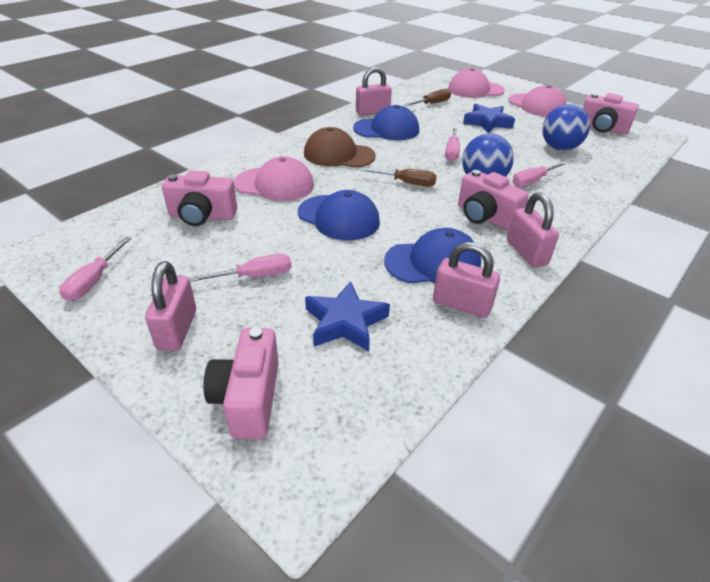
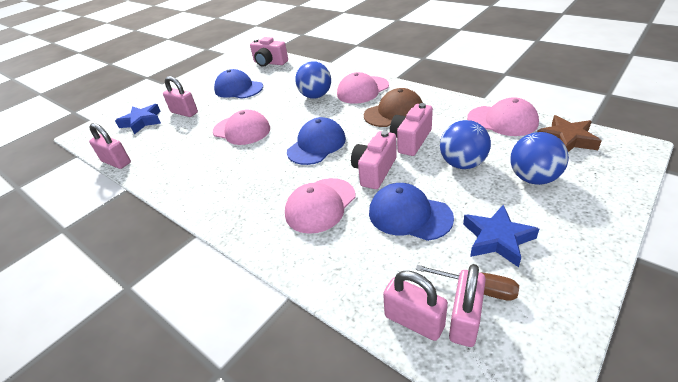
blue ball: [462,133,514,177] [542,104,590,151] = 2 -> [295,61,331,99] [440,120,491,169] [510,132,569,185] = 3
brown screwdriver: [361,168,437,187] [404,88,451,106] = 2 -> [415,265,519,301] = 1
brown star: none = 0 -> [537,115,601,152] = 1
pink camera: [162,171,237,226] [203,327,279,439] [458,170,529,231] [583,93,639,135] = 4 -> [250,37,288,67] [351,131,397,189] [390,103,433,156] = 3
pink cap: [234,156,314,201] [448,68,505,98] [508,85,567,117] = 3 -> [213,109,270,145] [285,178,356,234] [337,72,389,104] [467,97,539,136] = 4
pink screwdriver: [60,237,132,301] [190,254,291,282] [445,127,460,161] [512,162,567,188] = 4 -> none = 0

